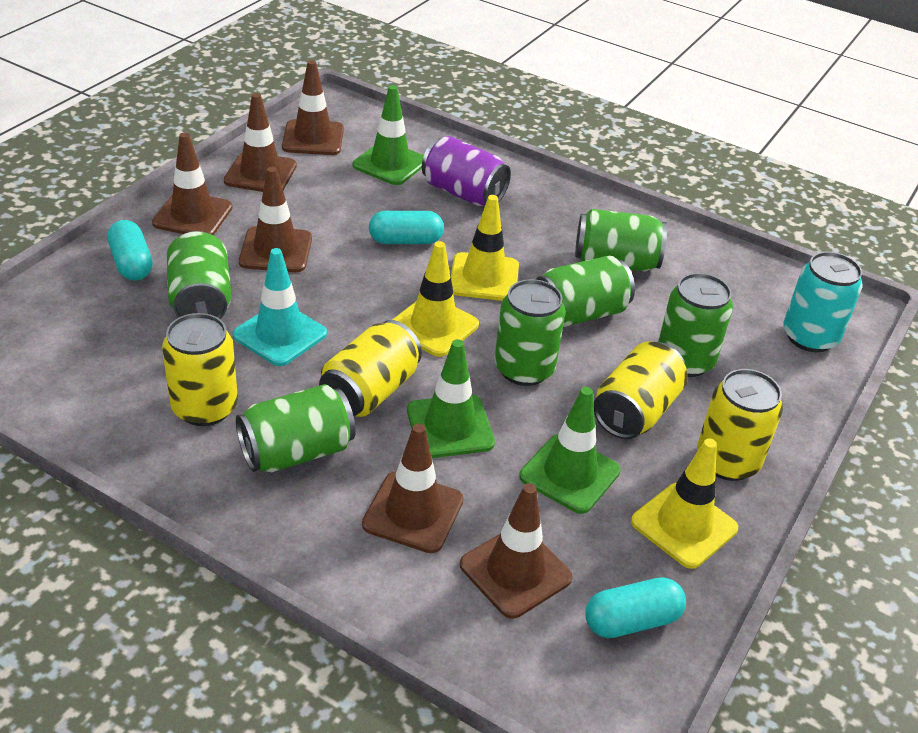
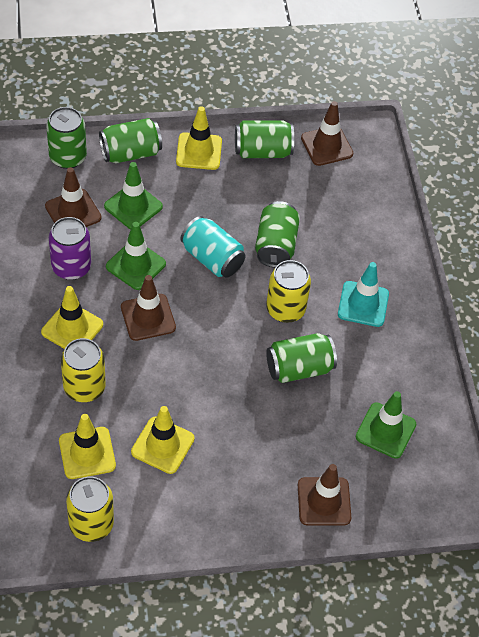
brown traffic cone: [152,132,233,235] [224,93,297,192] [239,167,312,272] [282,60,344,155] [362,424,464,553] [460,483,573,619] = 6 -> [45,167,102,227] [121,275,176,341] [298,464,351,525] [301,101,353,166] = 4
green can: [167,231,231,319] [236,384,356,472] [494,279,566,386] [536,255,635,327] [575,209,667,272] [658,273,733,377] = 6 -> [46,107,87,169] [99,118,162,163] [235,120,294,158] [255,201,300,268] [266,333,337,383] = 5
turquoise capsule: [107,220,153,281] [369,211,444,244] [585,577,686,638] = 3 -> none = 0
yellow can: [162,313,238,426] [319,320,422,417] [594,342,688,439] [697,369,783,481] = 4 -> [61,338,106,402] [66,476,114,542] [266,260,311,323] = 3
yellow traffic cone: [392,241,479,357] [451,195,519,301] [631,438,738,569] = 3 -> [41,286,103,349] [59,414,116,479] [131,406,195,474] [176,106,222,170] = 4

